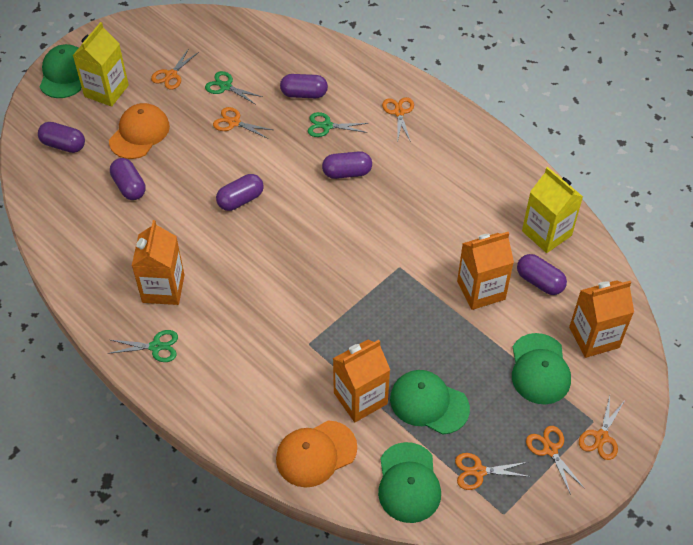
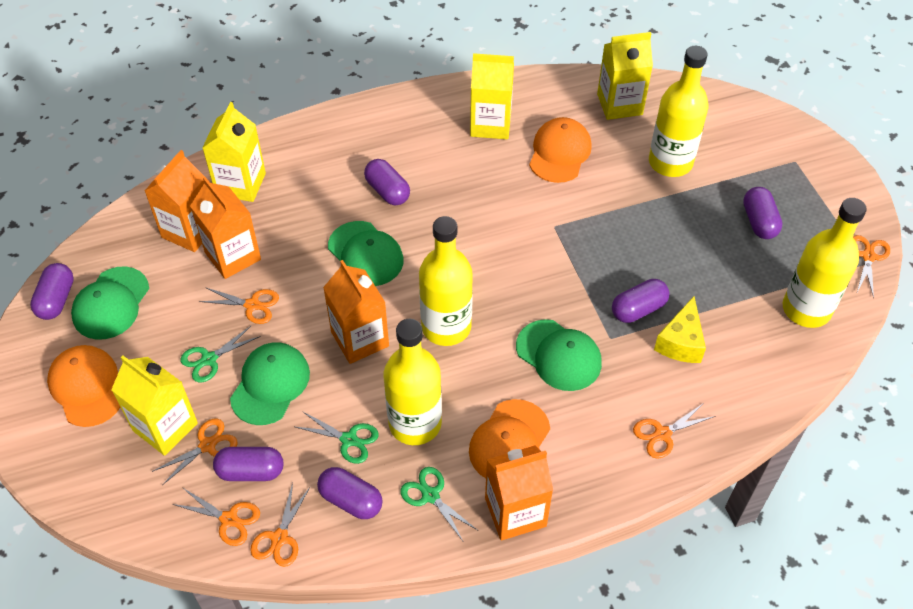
orange cap: [109,103,170,159] [276,420,357,488] = 2 -> [47,345,120,427] [469,399,550,478] [529,117,592,183] = 3
yellow bottle: none = 0 -> [384,319,442,445] [419,216,473,346] [649,46,709,177] [782,198,867,328] = 4
yellow carton: [73,22,129,107] [522,167,583,253] = 2 -> [111,355,198,456] [202,102,266,202] [470,53,514,139] [597,32,653,120] = 4
yellow cheese: none = 0 -> [654,296,706,363] = 1

